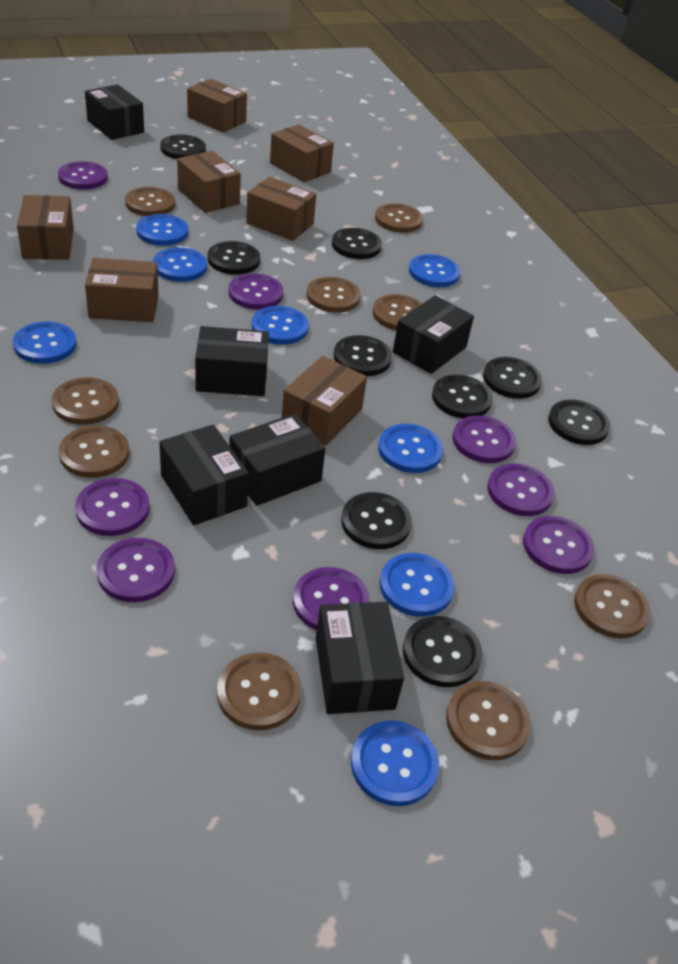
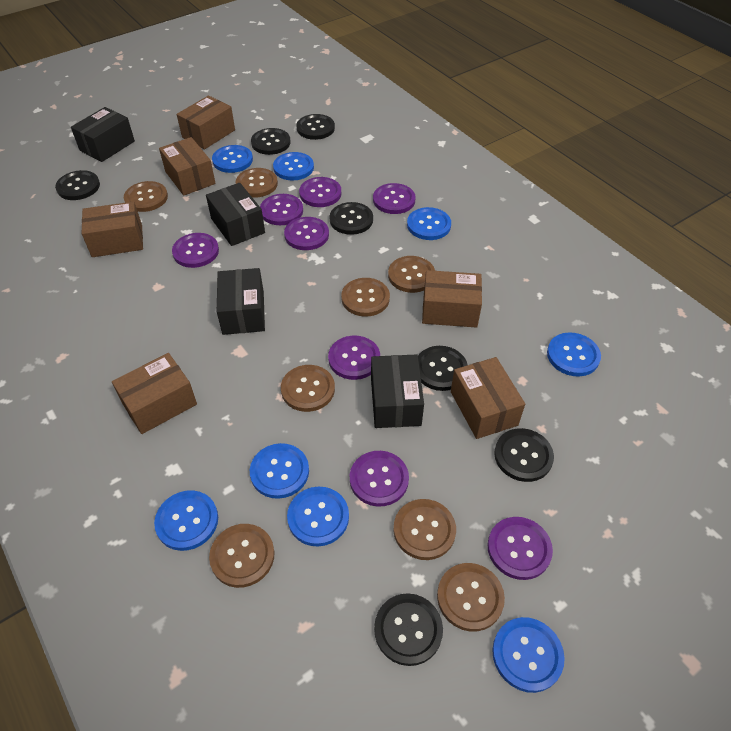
black box: [85,84,144,140] [159,425,249,525] [195,326,269,396] [229,413,326,506] [316,602,404,714] [393,296,474,374] = 6 -> [71,107,135,162] [206,183,265,246] [217,268,265,335] [371,354,424,428] = 4
black button: [160,135,206,159] [208,241,260,275] [332,228,382,259] [334,335,392,376] [341,492,412,549] [403,616,483,687] [432,375,493,418] [483,357,542,399] [548,400,610,445] = 9 -> [55,170,100,200] [251,128,290,155] [296,114,335,140] [330,202,373,235] [374,593,443,666] [418,346,468,391] [494,428,554,482] = 7
brown box: [17,195,74,260] [85,258,159,322] [177,151,241,213] [187,79,247,132] [246,177,316,241] [270,124,334,182] [282,356,367,446] = 7 -> [82,201,143,257] [112,353,197,434] [159,137,216,196] [177,95,235,150] [422,270,482,328] [451,357,525,439] = 6
brown button: [52,377,119,425] [59,426,129,478] [125,187,175,216] [217,652,302,730] [306,277,361,313] [373,294,422,330] [375,203,423,233] [446,681,531,760] [574,574,650,639] = 9 -> [124,181,168,212] [209,524,275,588] [236,168,278,197] [281,365,335,412] [341,278,390,317] [388,256,435,293] [394,499,456,560] [437,563,505,632] = 8

